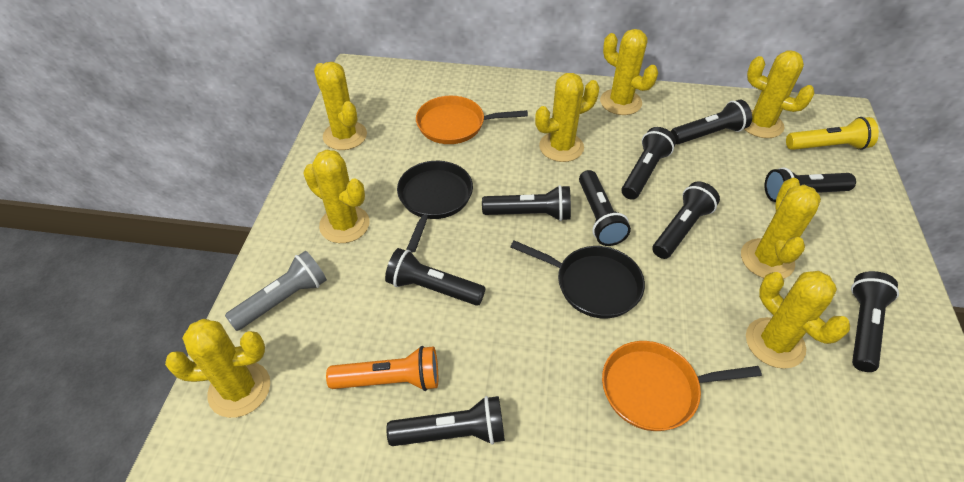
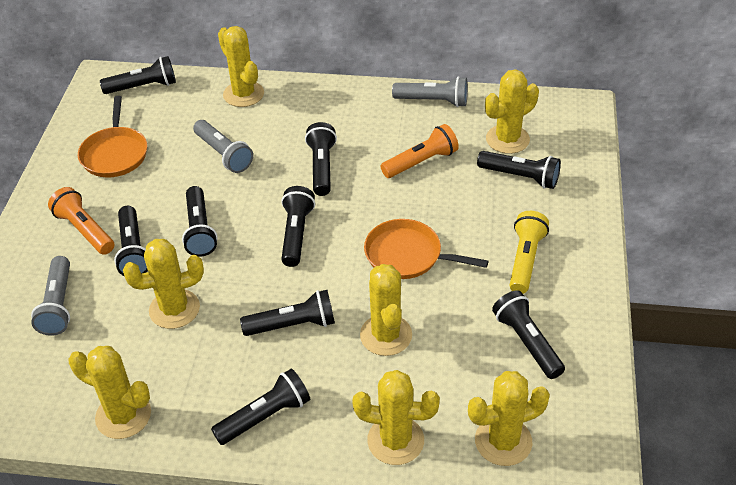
black pan: [397,161,473,252] [510,240,645,318] = 2 -> none = 0
grey flashlight: [225,251,327,331] = 1 -> [31,256,70,336] [193,120,253,173] [392,76,468,107] = 3
orange flashlight: [326,346,438,391] = 1 -> [48,187,114,255] [381,124,459,178] = 2
yellow cactus: [165,319,270,418] [303,150,370,243] [314,62,367,150] [535,73,600,162] [600,29,658,115] [741,178,821,279] [744,51,815,138] [746,271,850,369] = 8 -> [69,346,151,439] [123,239,204,329] [218,26,264,107] [352,370,440,465] [360,264,412,356] [468,371,550,466] [485,69,539,154] = 7

